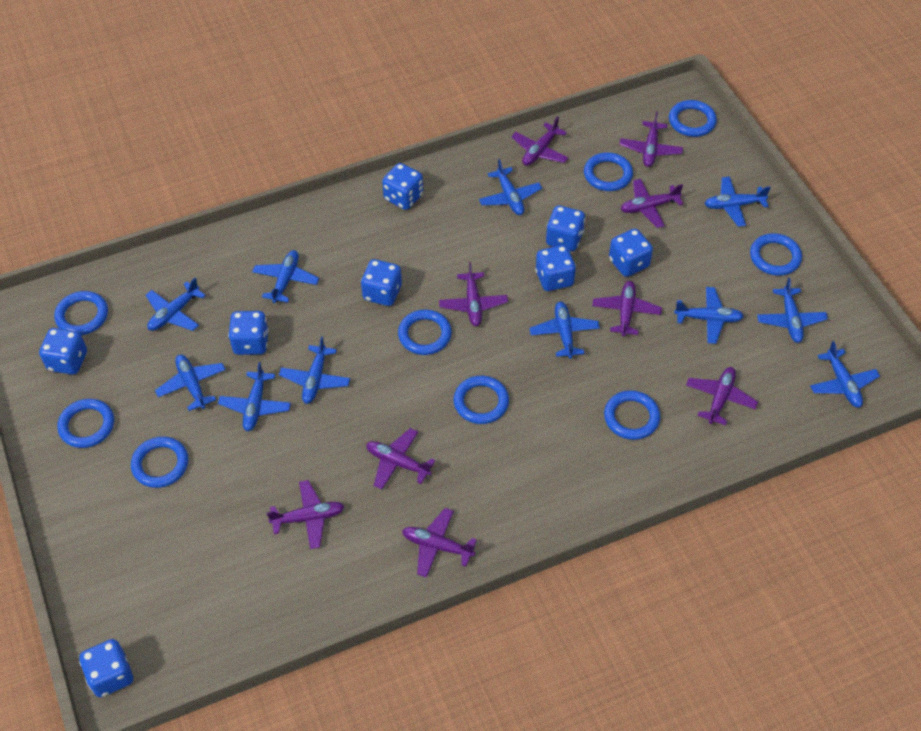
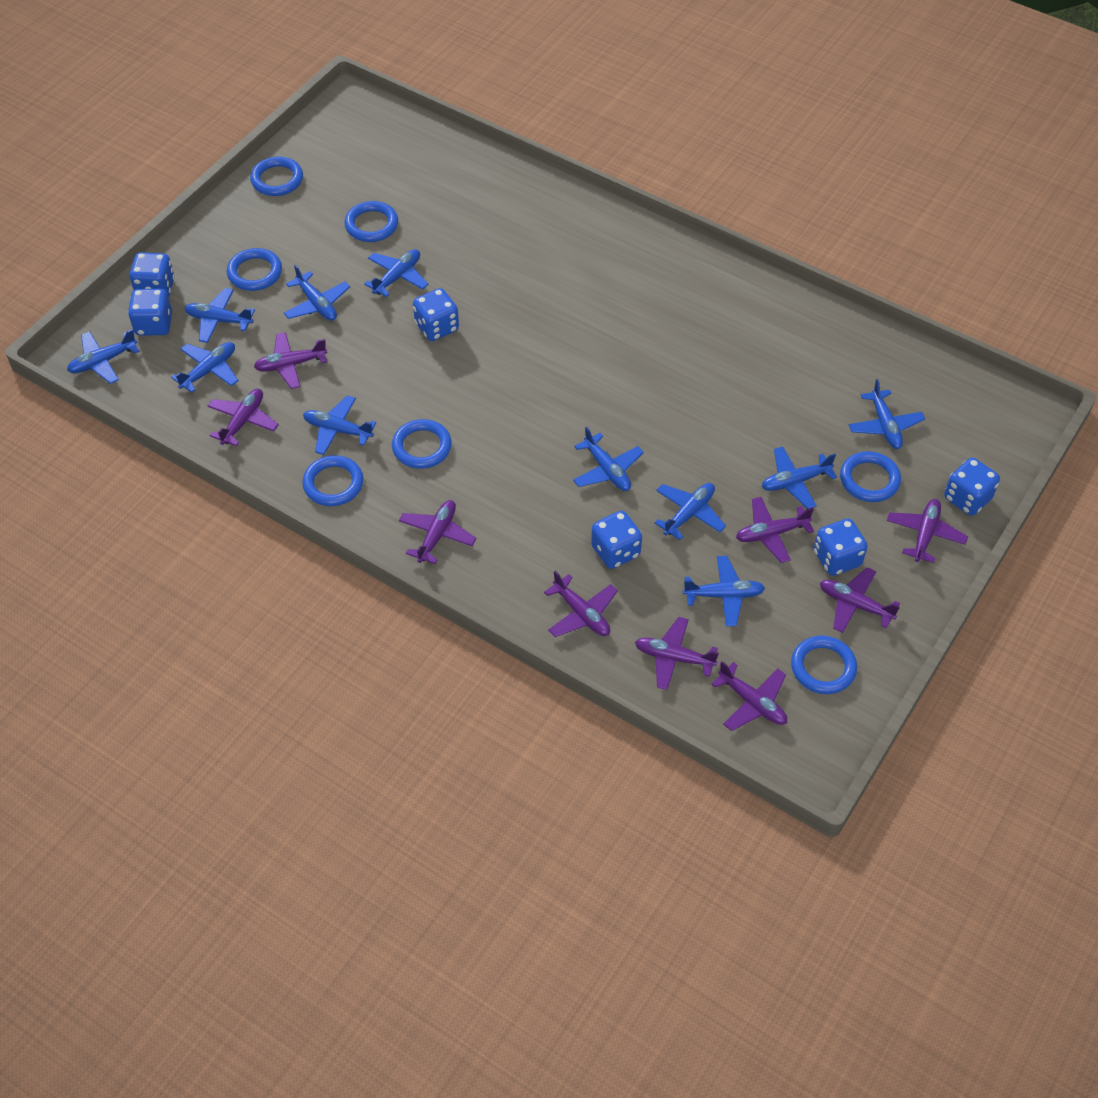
blue dice: [39,328,87,375] [79,639,133,697] [228,311,269,355] [361,259,402,306] [382,163,423,210] [535,245,576,291] [546,206,585,251] [609,229,653,277] = 8 -> [128,289,172,336] [130,252,175,297] [413,288,459,341] [591,511,642,569] [814,519,868,576] [944,458,1000,516] = 6
blue ring: [54,291,108,335] [57,399,114,448] [131,437,188,488] [398,309,452,355] [453,376,509,424] [584,152,633,191] [604,390,660,440] [669,100,717,137] [750,233,802,276] = 9 -> [227,248,282,291] [250,157,303,196] [302,455,364,506] [344,201,398,242] [392,419,452,469] [791,636,857,694] [840,451,901,502] = 7

